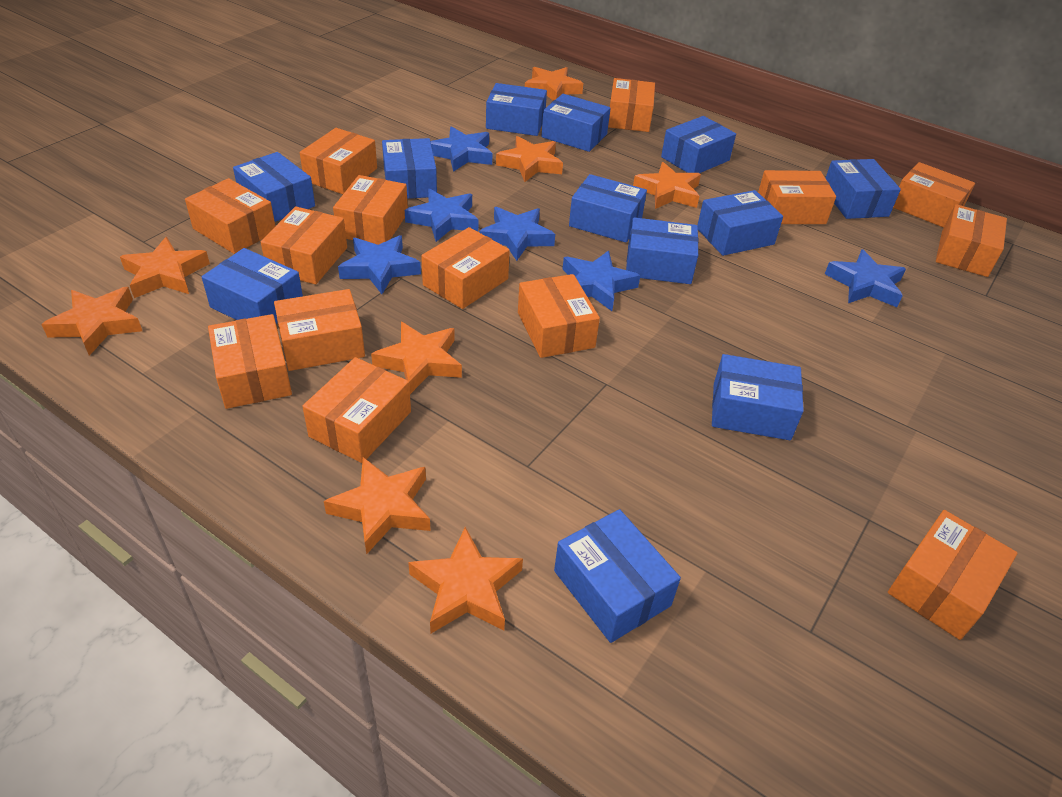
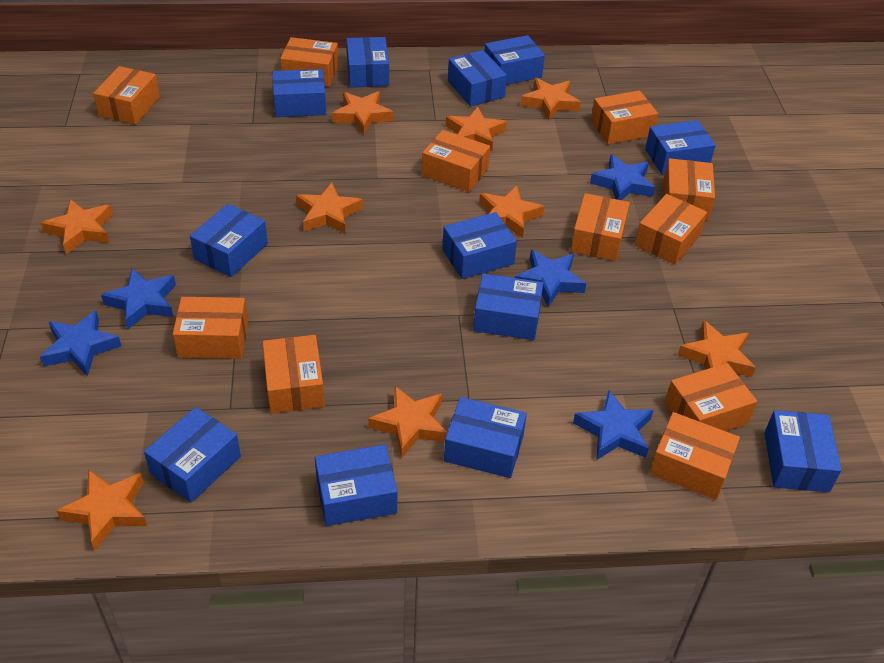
blue star: [338,235,421,294] [405,189,478,242] [431,126,492,172] [479,207,555,261] [562,251,640,311] [825,249,906,307] = 6 -> [40,310,121,376] [101,269,176,329] [515,249,586,307] [573,390,653,460] [590,155,655,200] = 5
orange box: [185,178,275,254] [208,314,292,409] [261,206,347,284] [274,289,365,371] [300,128,377,194] [302,357,411,463] [333,175,408,245] [421,227,510,309] [518,274,600,358] [608,78,655,132] [758,170,836,224] [888,510,1017,640] [893,162,975,228] [936,204,1007,277] = 14 -> [93,66,160,125] [173,297,248,359] [262,335,325,413] [280,37,339,87] [422,130,490,192] [571,193,630,261] [591,90,658,144] [635,194,707,265] [650,412,740,500] [663,158,715,220] [665,363,757,431] = 11
orange star: [41,287,142,356] [120,237,210,298] [324,457,431,555] [371,322,462,394] [408,527,523,633] [496,136,563,182] [525,67,583,101] [633,162,701,209] = 8 -> [41,199,113,254] [57,470,147,550] [296,183,363,234] [332,91,393,135] [368,386,447,458] [446,107,507,151] [479,186,544,238] [521,78,581,120] [678,320,756,377] = 9

